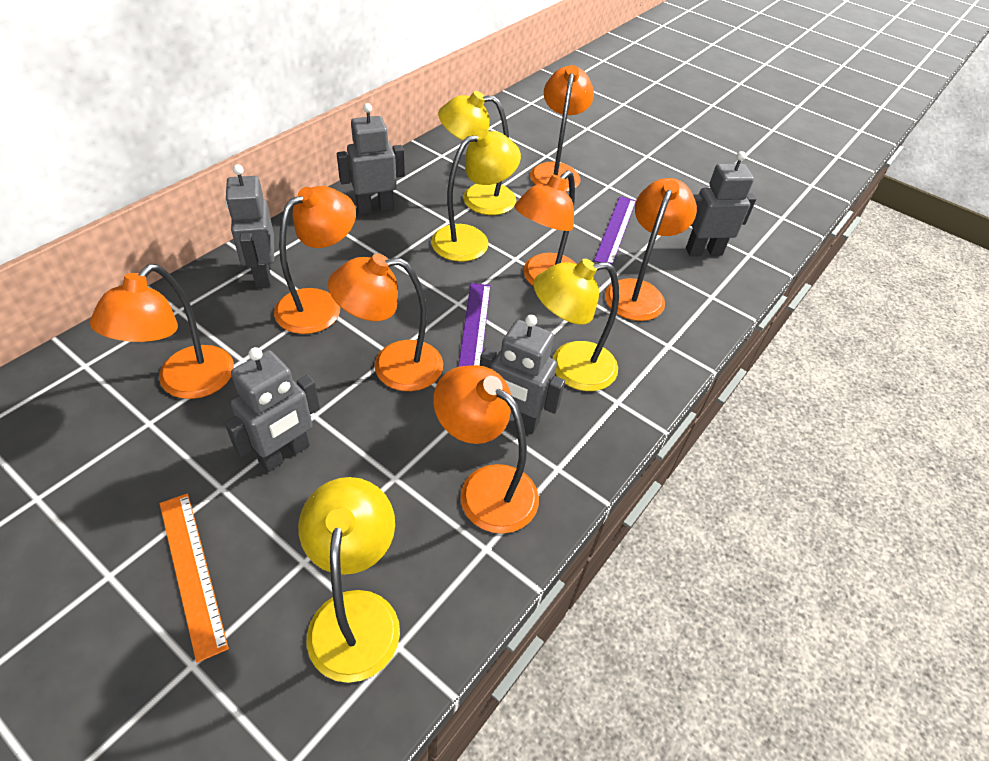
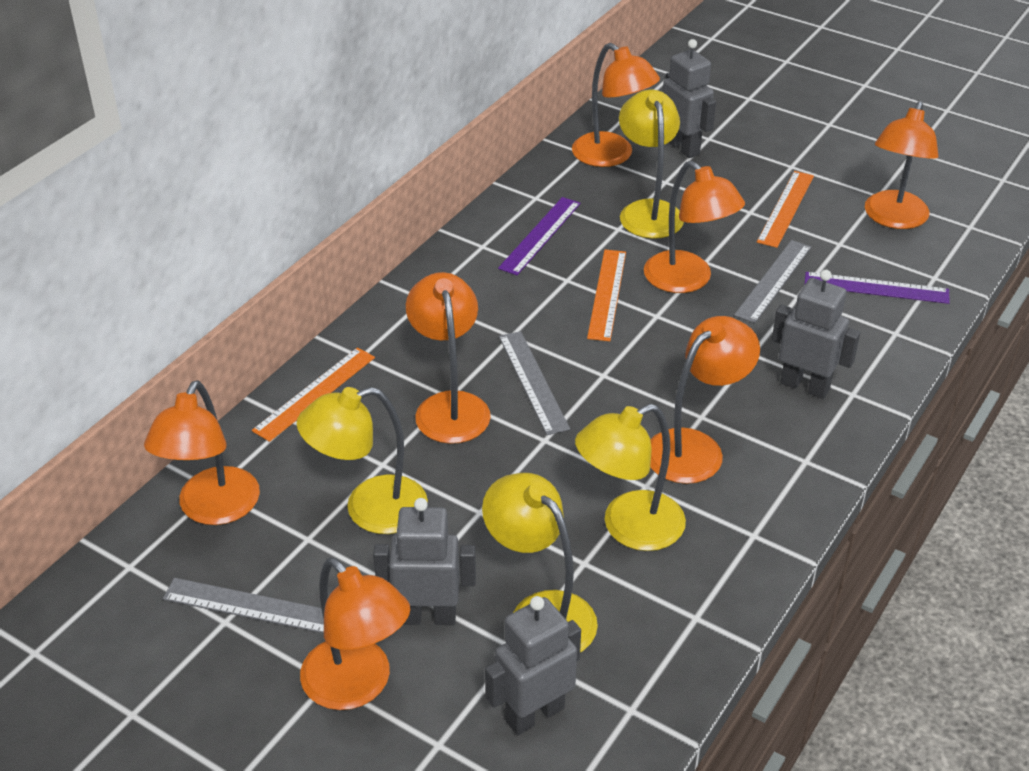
grey robot: [225,164,274,288] [225,347,320,472] [337,103,405,214] [480,315,565,433] [686,151,756,256] = 5 -> [373,498,476,625] [485,596,581,735] [663,39,716,158] [772,270,861,399] = 4
grey ruler: none = 0 -> [163,578,324,633] [499,331,570,435] [734,240,811,323] = 3
orange ruler: [160,493,229,663] = 1 -> [252,347,375,442] [587,250,626,341] [757,171,814,248] = 3

